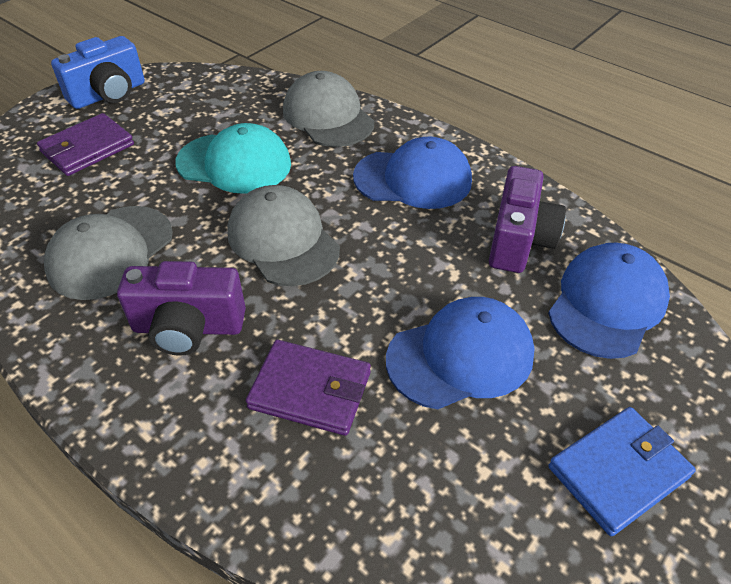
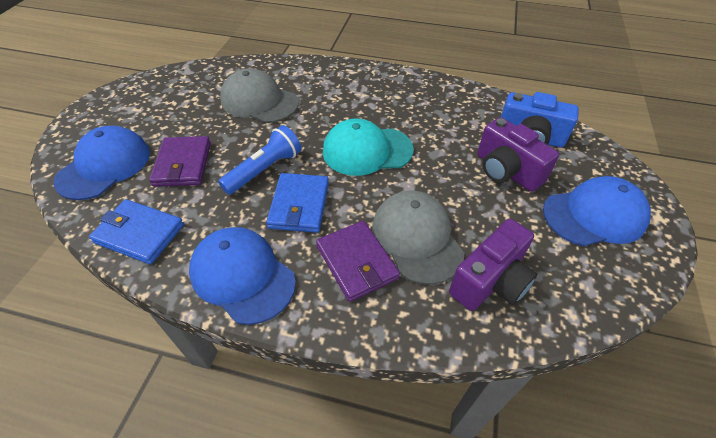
blue flashlight: none = 0 -> [218,125,301,195] = 1
blue wallet: [548,407,696,536] = 1 -> [89,199,184,264] [266,173,329,233] = 2
grey cap: [44,206,173,300] [227,185,340,286] [283,71,375,147] = 3 -> [220,68,299,123] [372,191,465,285] = 2

